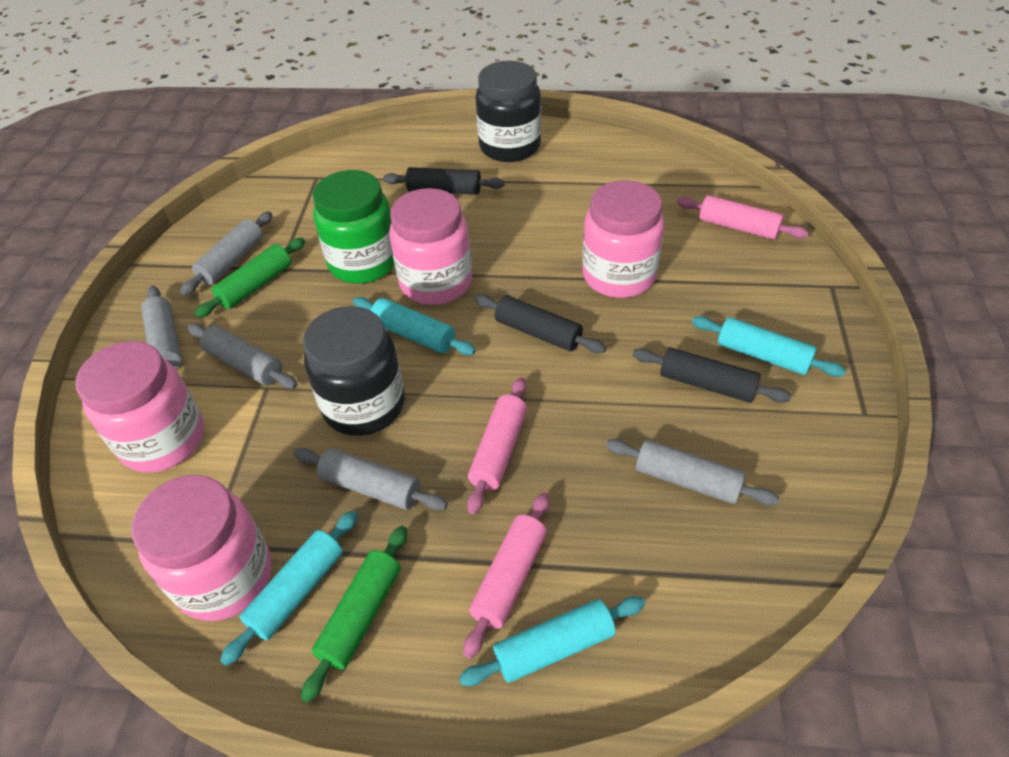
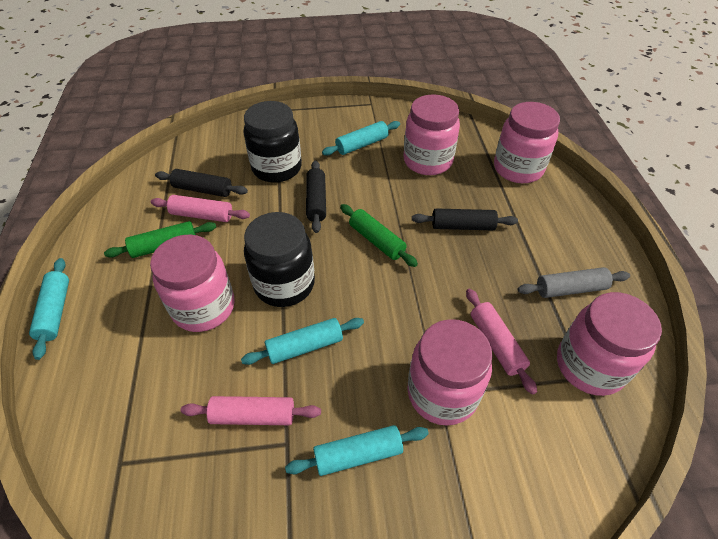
green jar: [313,170,395,284] = 1 -> none = 0
grey rolling pin: [141,286,182,369] [180,211,272,295] [188,323,297,389] [294,448,448,510] [606,439,779,506] = 5 -> [518,267,630,298] = 1
pink jar: [76,341,204,473] [132,475,272,621] [389,188,472,305] [582,180,664,298] = 4 -> [150,234,235,332] [404,94,460,175] [407,319,493,426] [494,102,560,183] [557,292,662,396] = 5

